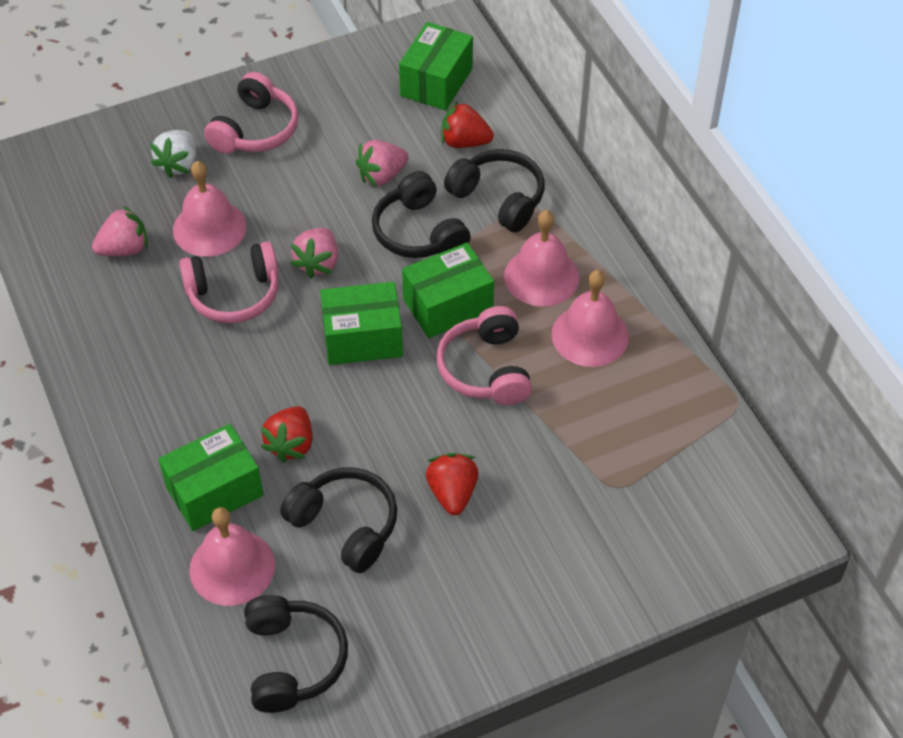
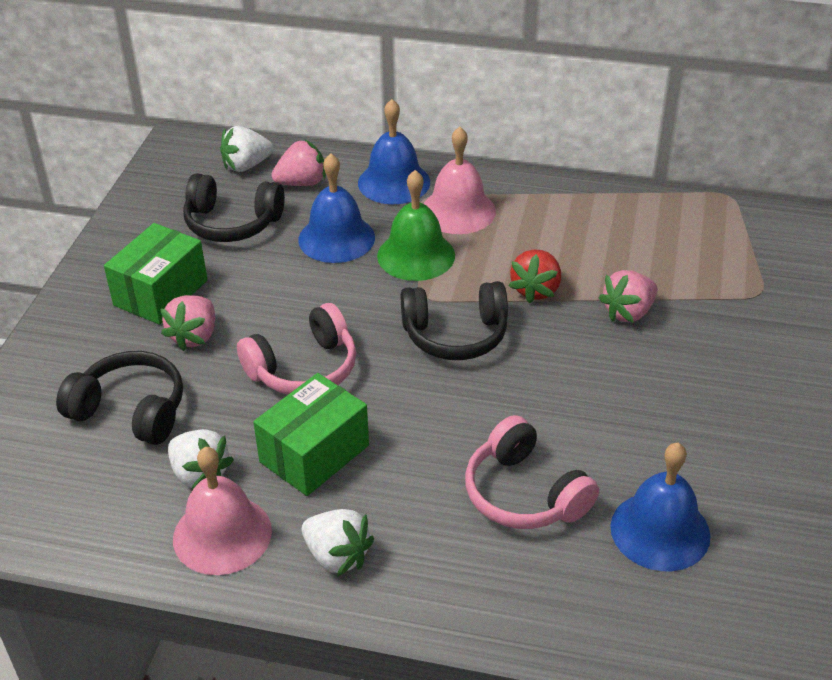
black headphones: [244,595,348,713] [280,467,397,573] [372,171,471,258] [444,149,545,232] = 4 -> [56,351,183,445] [183,173,285,242] [401,281,508,360] = 3
blue bell: none = 0 -> [298,153,375,263] [358,99,430,204] [610,443,710,571] = 3
green bell: none = 0 -> [377,170,455,281] = 1
green box: [158,424,264,531] [320,282,403,365] [399,22,473,111] [402,243,494,338] = 4 -> [104,223,207,325] [253,373,369,496] = 2
pink bell: [173,161,247,257] [189,507,275,606] [504,210,579,307] [551,270,629,367] = 4 -> [173,447,272,575] [423,127,496,234] = 2
pink headphones: [179,242,279,323] [204,72,299,154] [437,306,532,405] = 3 -> [237,303,356,394] [465,415,599,529] = 2
red strawberry: [261,406,313,463] [426,453,479,515] [441,101,494,148] = 3 -> [509,249,561,303] = 1
white strawberry: [150,130,196,178] = 1 -> [168,429,234,490] [220,126,273,172] [302,509,374,577] = 3

